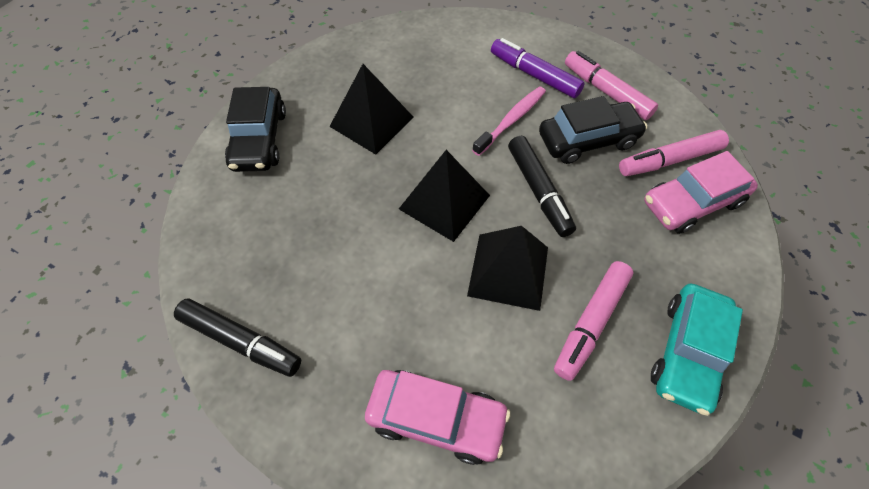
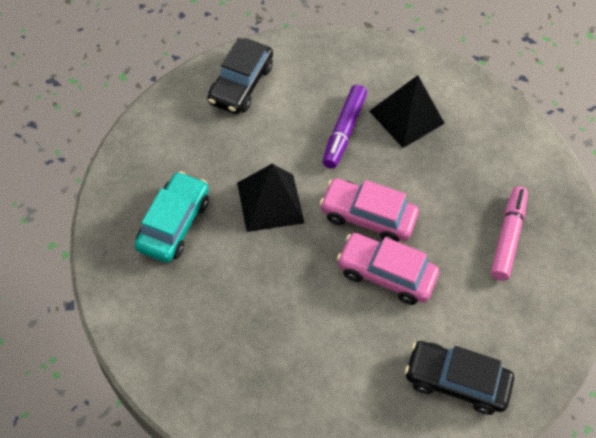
black marker: [174,299,301,377] [508,136,576,237] = 2 -> none = 0
black pyramid: [329,64,413,154] [399,150,490,242] [467,226,548,311] = 3 -> [237,164,304,232] [369,75,445,148] = 2
pink marker: [554,261,633,381] [565,51,658,120] [619,130,729,176] = 3 -> [491,186,528,281] = 1
pink toothbrush: [472,86,546,156] = 1 -> none = 0

